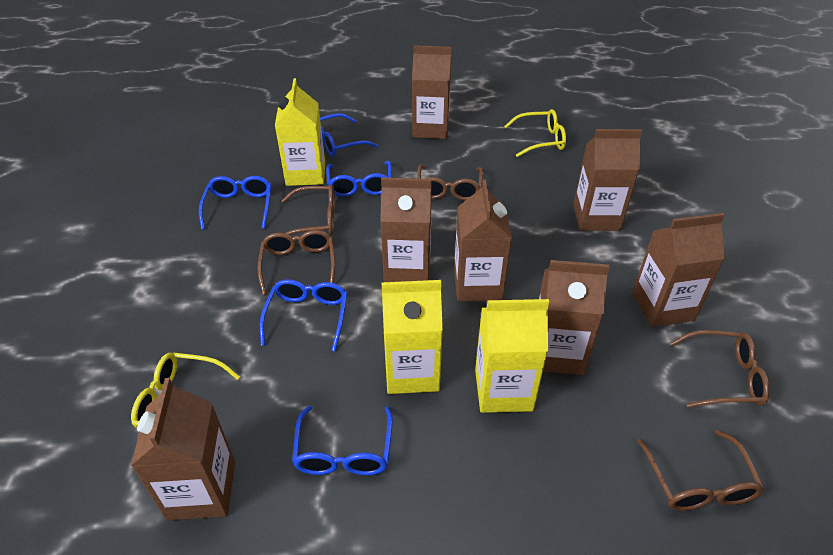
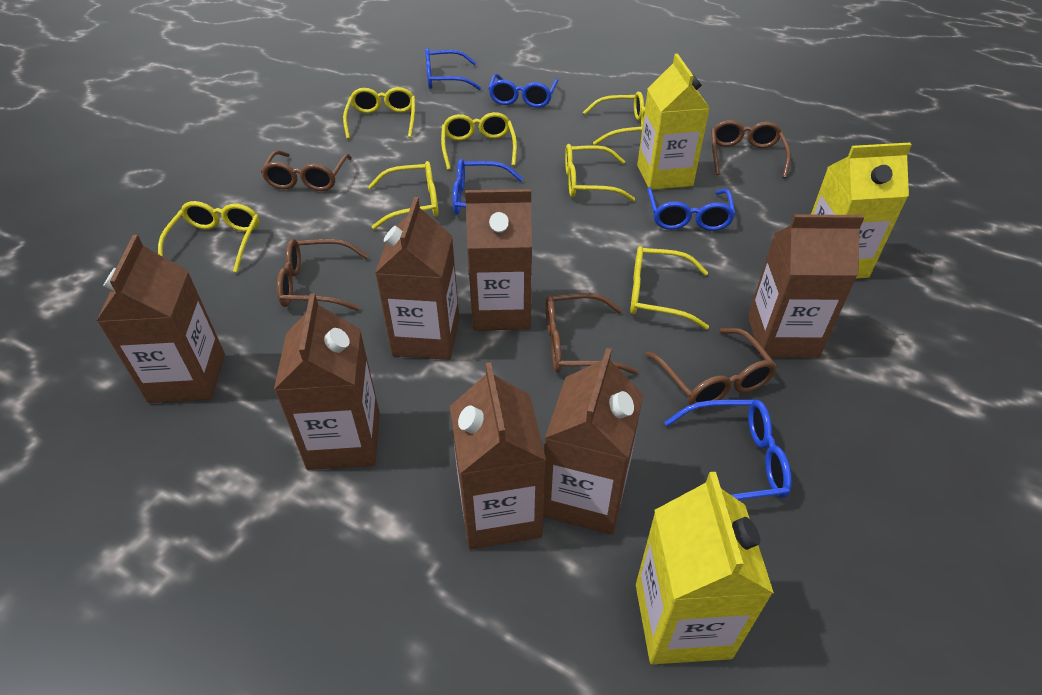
yellow glasses: [131,352,240,428] [504,109,566,157] = 2 -> [158,201,260,272] [343,87,415,139] [368,161,439,229] [441,112,517,170] [565,144,635,202] [583,92,645,145] [630,246,709,330] = 7

